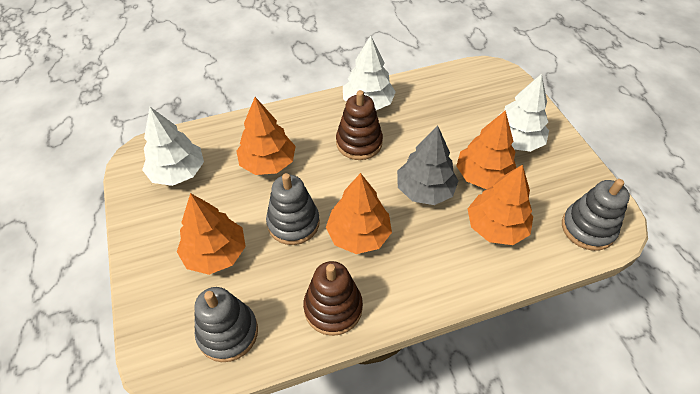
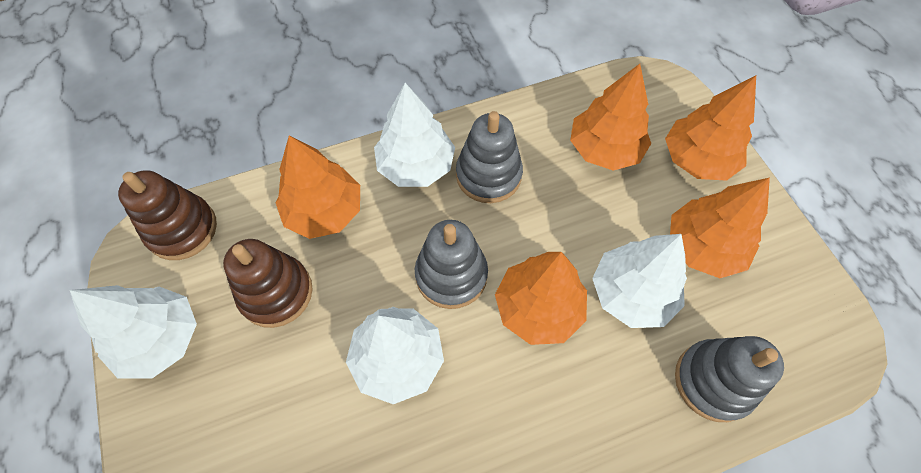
grey tree: [397,125,458,205] = 1 -> none = 0
white tree: [142,107,204,186] [343,35,396,110] [497,74,549,152] = 3 -> [70,285,197,379] [346,307,444,404] [374,83,455,187] [592,234,687,328] = 4

